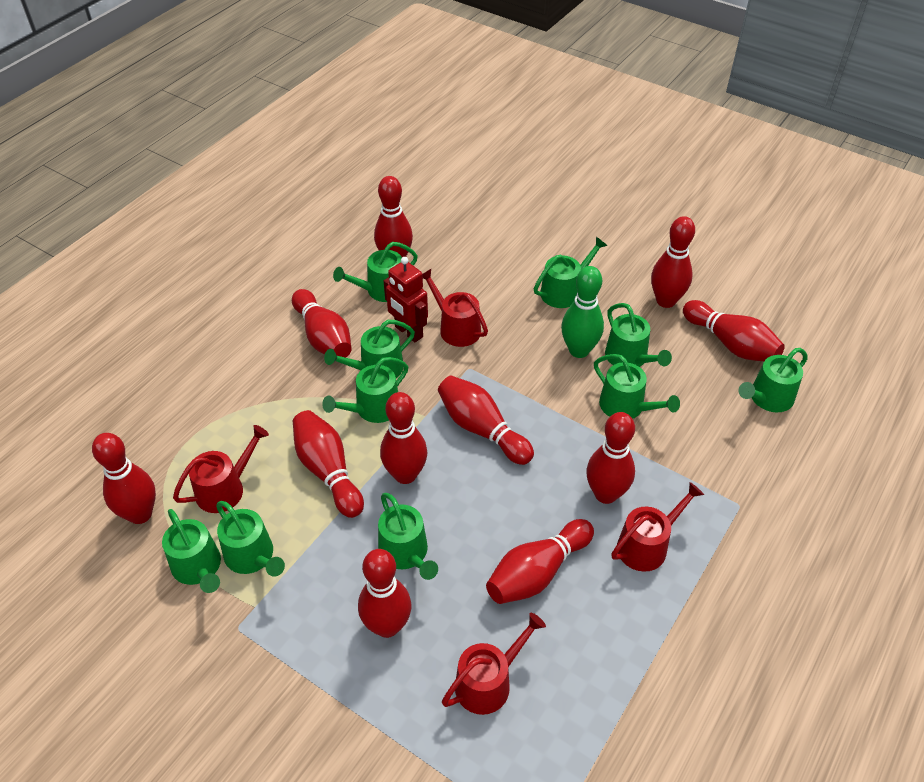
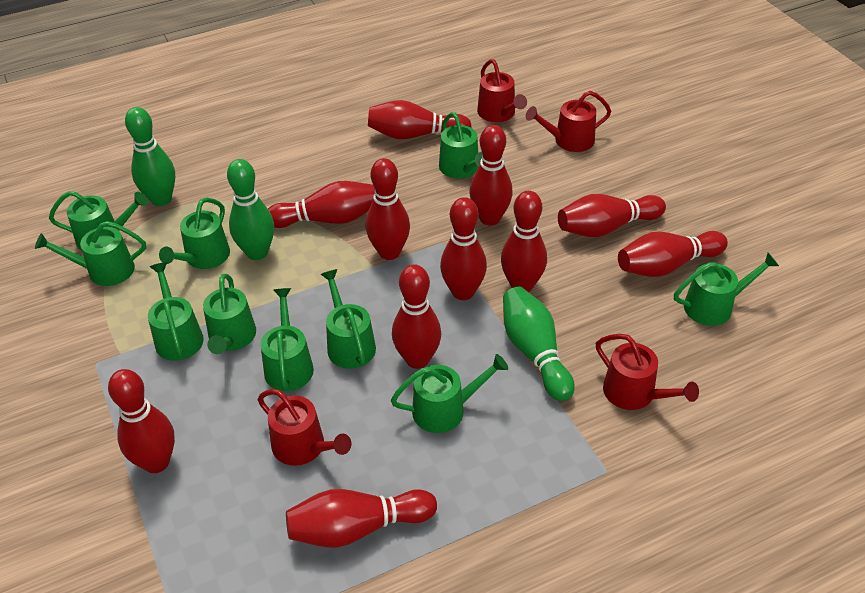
green bowling pin: [561,266,604,358] = 1 -> [125,107,175,206] [227,159,274,260] [503,287,575,401] = 3
red robot: [384,257,428,342] = 1 -> none = 0

